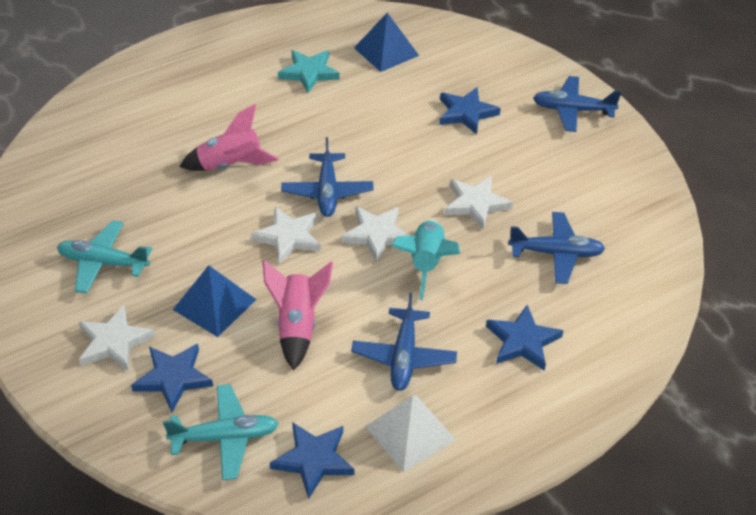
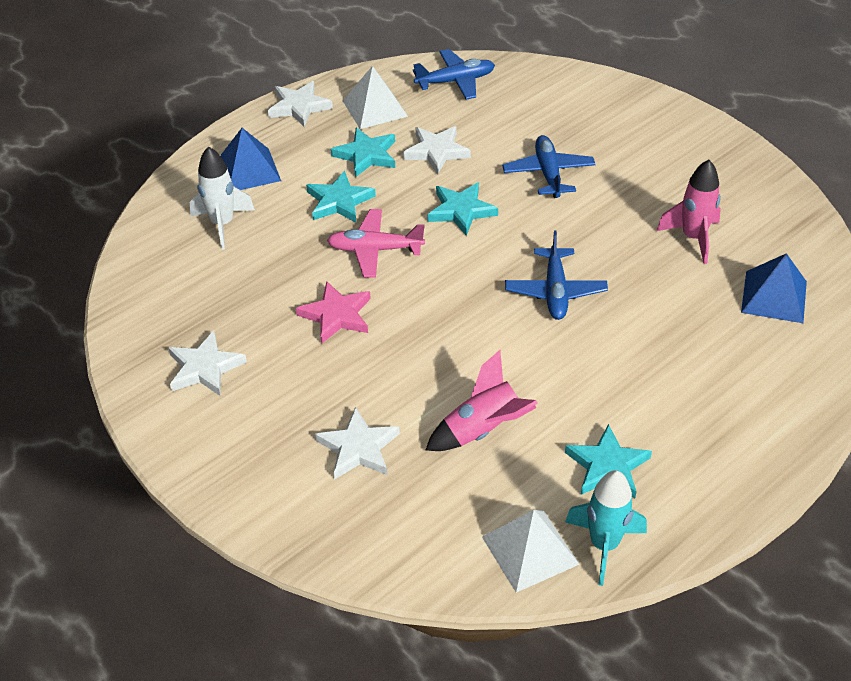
blue plane: [281,137,374,217] [351,293,457,391] [508,212,605,284] [533,76,621,132] = 4 -> [413,49,495,100] [502,135,596,198] [505,230,608,320] = 3
blue star: [131,344,213,412] [270,422,355,499] [439,87,501,135] [486,305,564,371] = 4 -> none = 0
pink plane: none = 0 -> [327,209,425,278] = 1
pink star: none = 0 -> [296,281,371,344] = 1
turquoise plane: [57,220,152,294] [163,384,279,481] = 2 -> none = 0
turquoise star: [278,50,340,93] = 1 -> [306,171,376,222] [331,128,395,177] [428,182,498,236] [565,424,652,498] = 4
white pyramid: [365,395,456,473] = 1 -> [342,66,408,129] [482,510,580,593] = 2
white rocket: none = 0 -> [190,147,255,250] = 1

